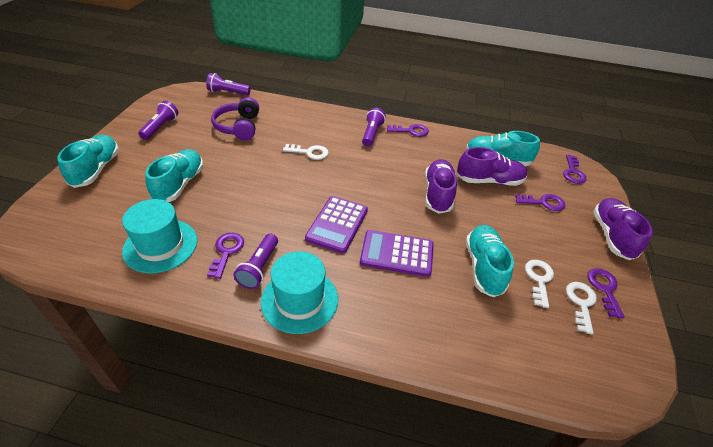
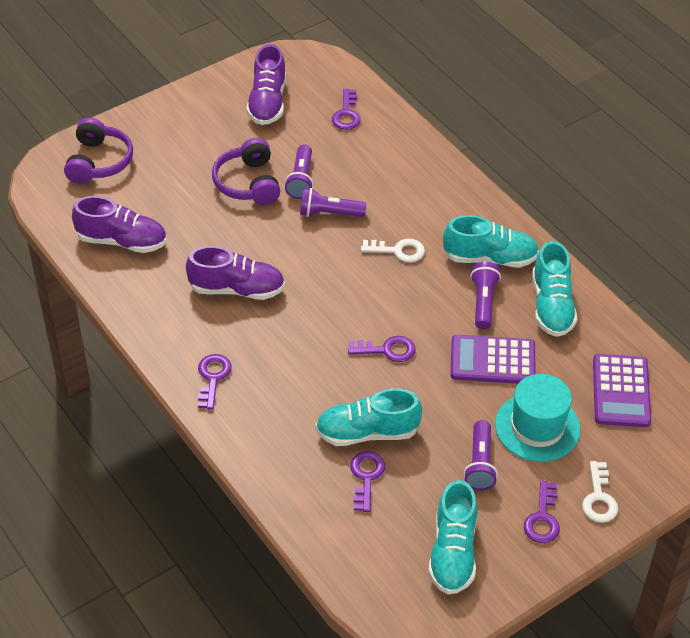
purple headphones: [211,97,259,140] = 1 -> [64,118,133,184] [212,138,280,205] = 2
turquoise hat: [122,199,197,273] [261,251,338,334] = 2 -> [495,374,580,462] = 1
white key: [283,144,329,160] [525,260,554,308] [566,282,597,334] = 3 -> [361,239,425,262] [582,461,618,523] = 2

